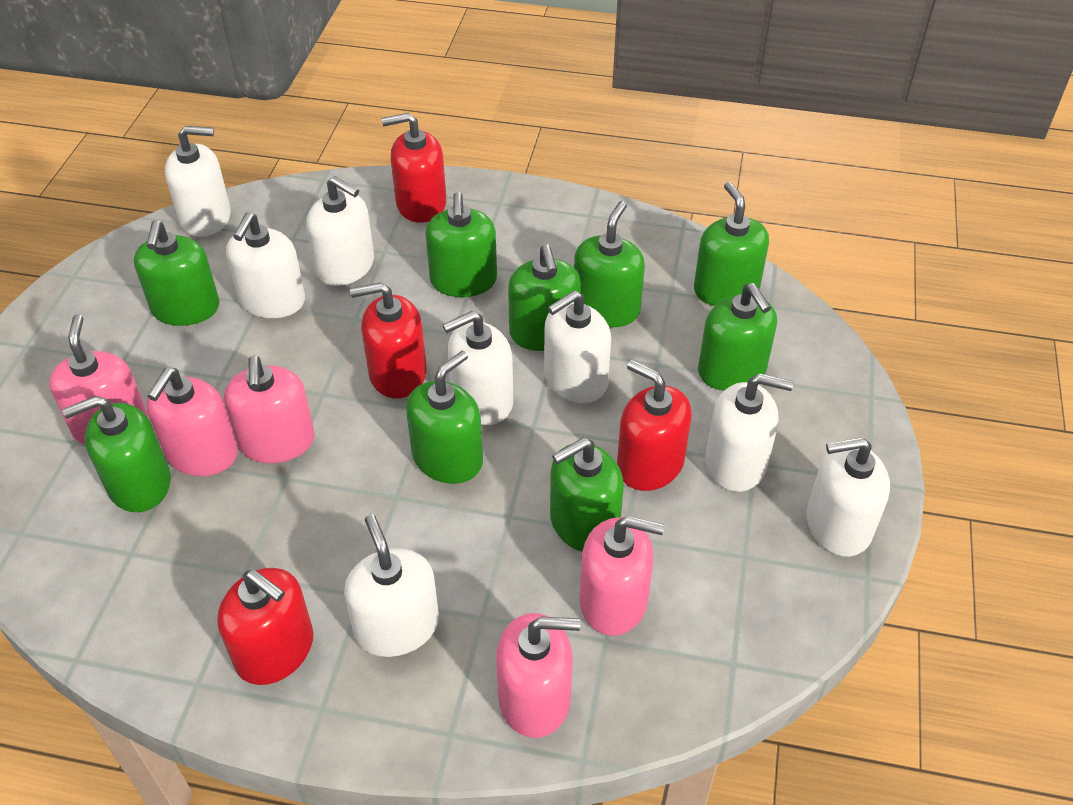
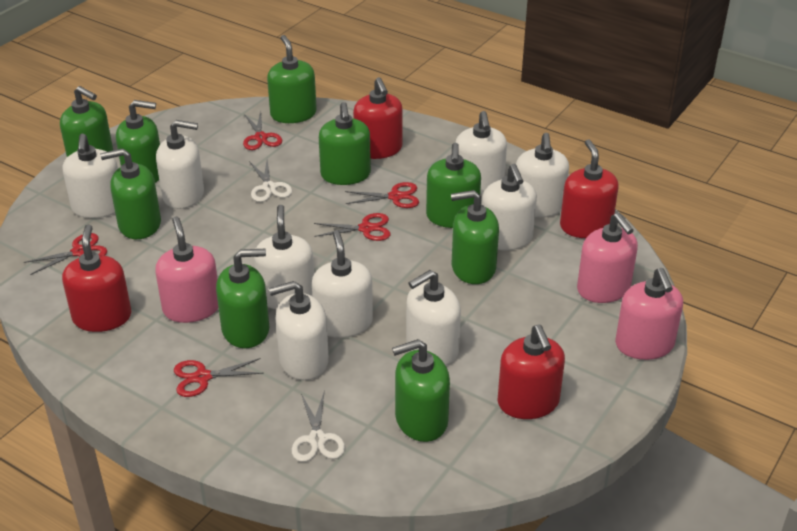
pink soap dispenser: [49,314,148,446] [146,368,238,476] [224,356,315,463] [496,613,581,738] [579,516,664,636] = 5 -> [155,217,218,323] [577,213,638,303] [615,268,683,360] = 3
red scissors: none = 0 -> [24,233,107,275] [174,358,264,397] [243,112,282,150] [314,213,390,241] [345,182,419,208] = 5
white scissors: none = 0 -> [249,159,292,202] [292,393,345,462] = 2
white soap dispenser: [165,126,231,237] [226,212,305,318] [306,176,374,286] [344,514,439,657] [443,311,513,425] [544,290,611,403] [705,374,793,492] [807,437,890,557] = 8 -> [63,134,118,218] [156,120,204,209] [254,205,314,309] [269,281,329,380] [312,230,373,338] [406,270,461,365] [455,111,507,194] [482,164,537,250] [516,133,569,217] = 9

